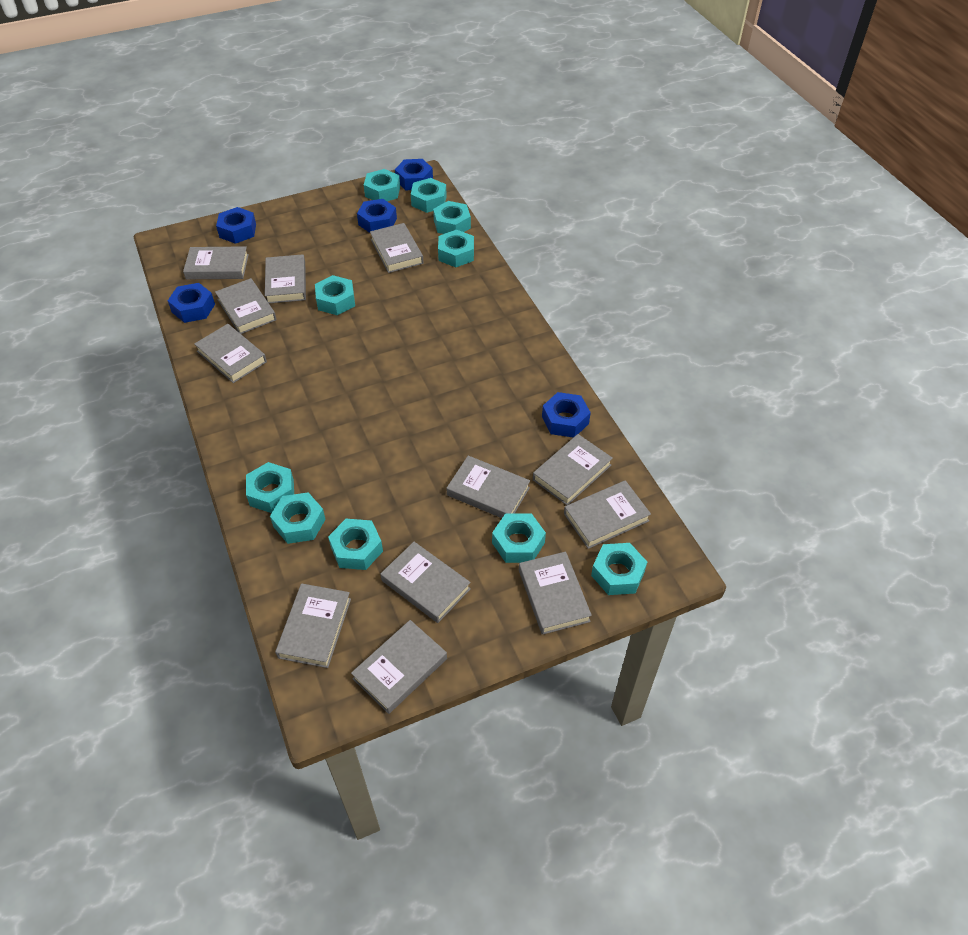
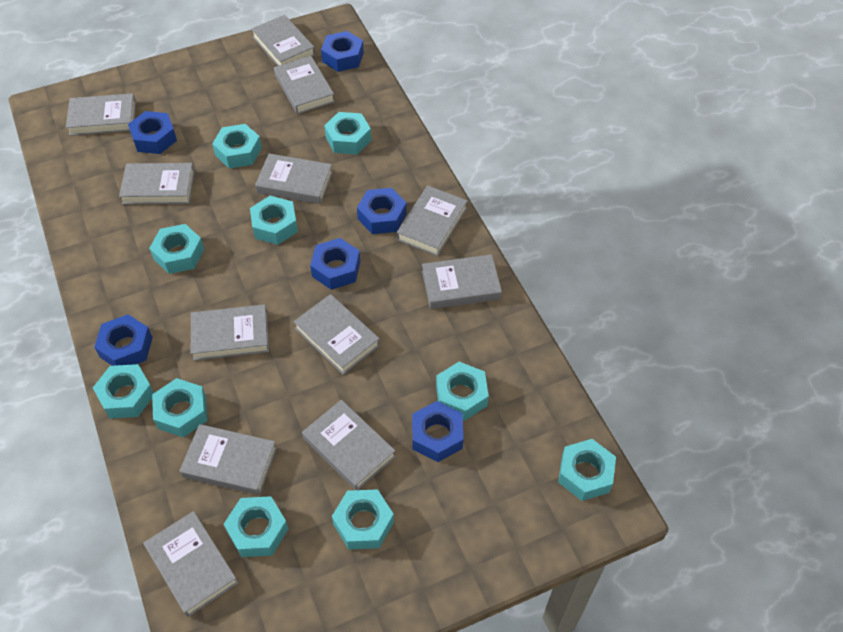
blue nut: [168,283,215,323] [216,207,256,244] [357,199,397,233] [395,159,433,191] [542,392,591,438] = 5 -> [94,314,153,366] [128,111,177,154] [310,238,360,290] [321,31,364,72] [357,188,407,234] [412,401,463,462] = 6

